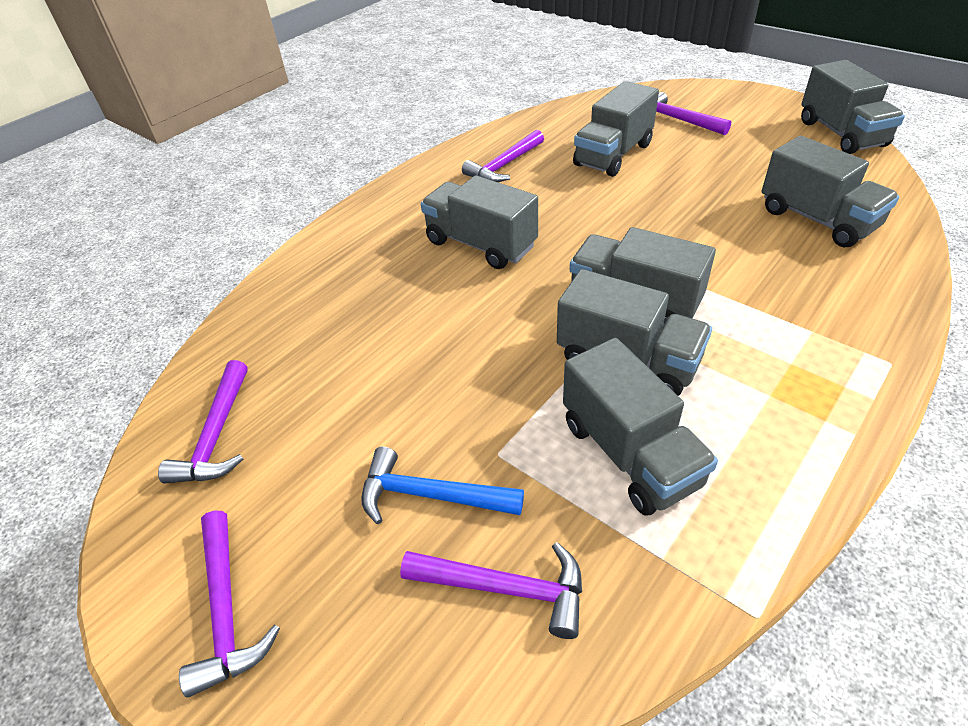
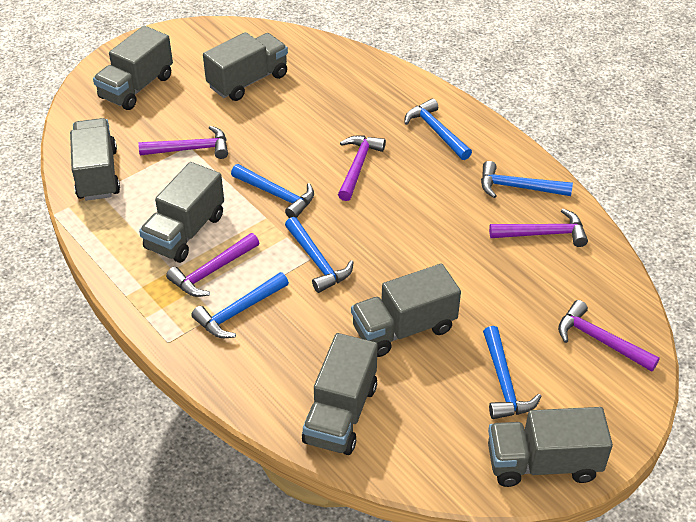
blue hammer: [361,447,524,524] = 1 -> [191,272,289,338] [231,164,314,218] [285,217,354,293] [404,99,472,160] [481,161,573,198] [483,326,542,419] = 6

